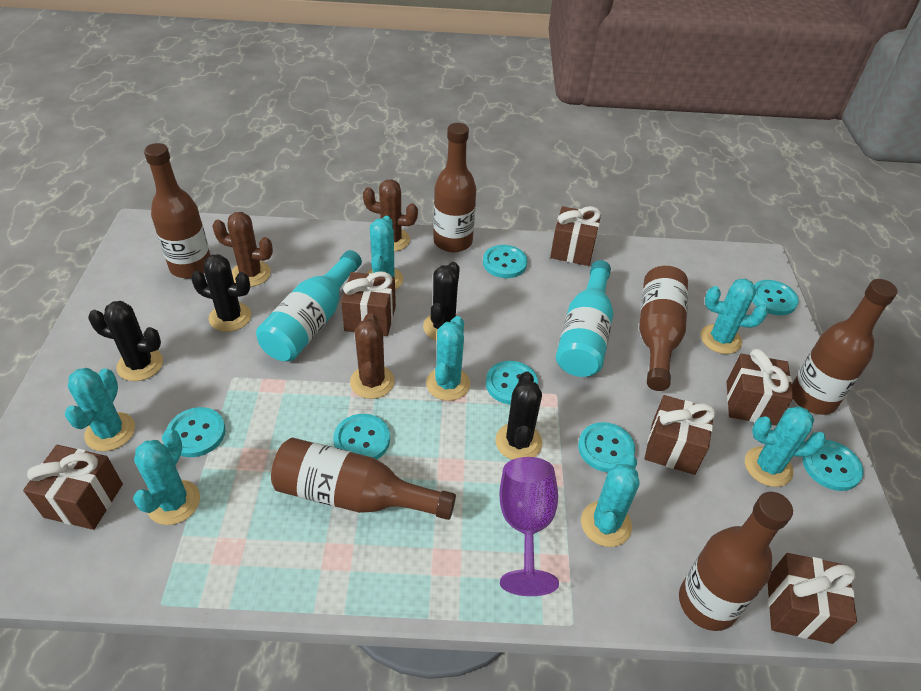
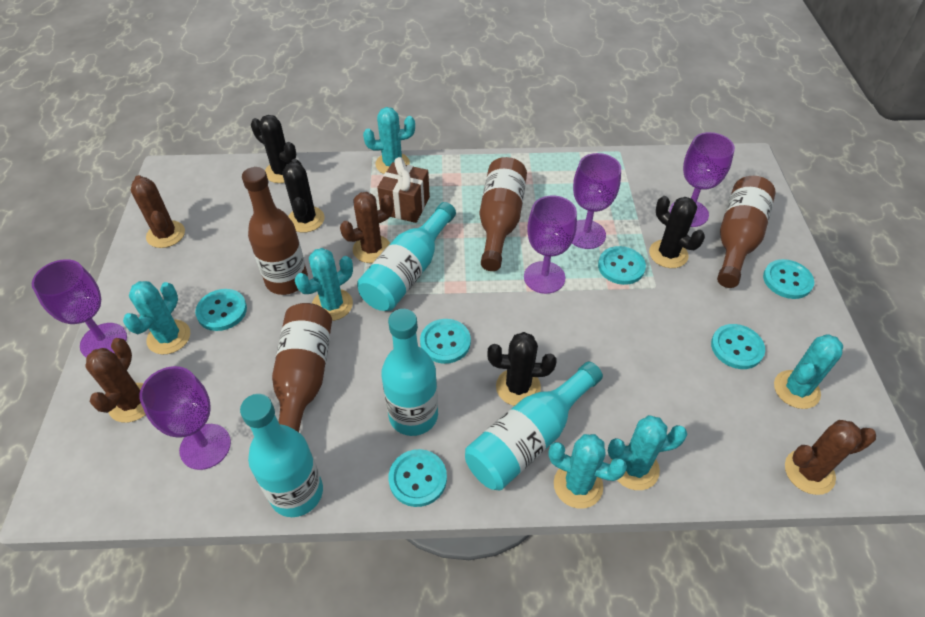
brown bottle: [144,143,211,278] [271,438,456,520] [433,123,476,252] [639,266,688,391] [679,492,793,631] [792,279,898,415] = 6 -> [242,167,308,295] [272,303,332,432] [480,157,527,271] [717,176,776,288] = 4
brown cactus: [212,212,273,287] [350,313,395,399] [363,180,418,251] = 3 -> [85,338,146,423] [131,175,185,248] [340,192,393,263] [785,420,876,495] = 4
brown gift: [23,445,123,530] [341,271,396,336] [550,206,601,266] [645,395,716,475] [727,349,793,426] [768,553,857,644] = 6 -> [377,157,430,223] = 1
purple goblet: [499,457,559,596] = 1 -> [32,259,127,358] [139,366,231,470] [524,195,577,294] [572,153,621,249] [670,132,735,227] = 5
turquoise bottle: [256,250,362,361] [556,260,613,377] = 2 -> [240,394,323,517] [357,202,456,311] [381,309,438,436] [465,362,603,491] = 4
turquoise button: [166,407,226,457] [333,414,390,459] [483,245,528,278] [486,361,538,405] [578,422,635,472] [752,280,799,315] [803,440,863,491] = 7 -> [195,289,247,331] [389,449,447,507] [420,319,471,364] [598,246,646,285] [711,324,765,369] [763,259,814,299] = 6
turquoise cactus: [65,368,135,451] [133,429,200,525] [366,216,403,290] [426,316,470,401] [581,454,640,547] [701,279,768,354] [745,406,826,487] = 7 -> [123,281,190,354] [295,248,353,321] [363,107,415,174] [548,434,627,509] [608,415,687,490] [774,334,843,409] = 6

